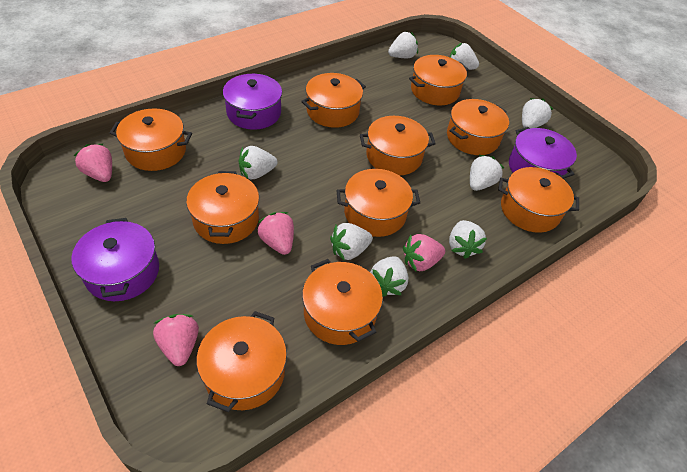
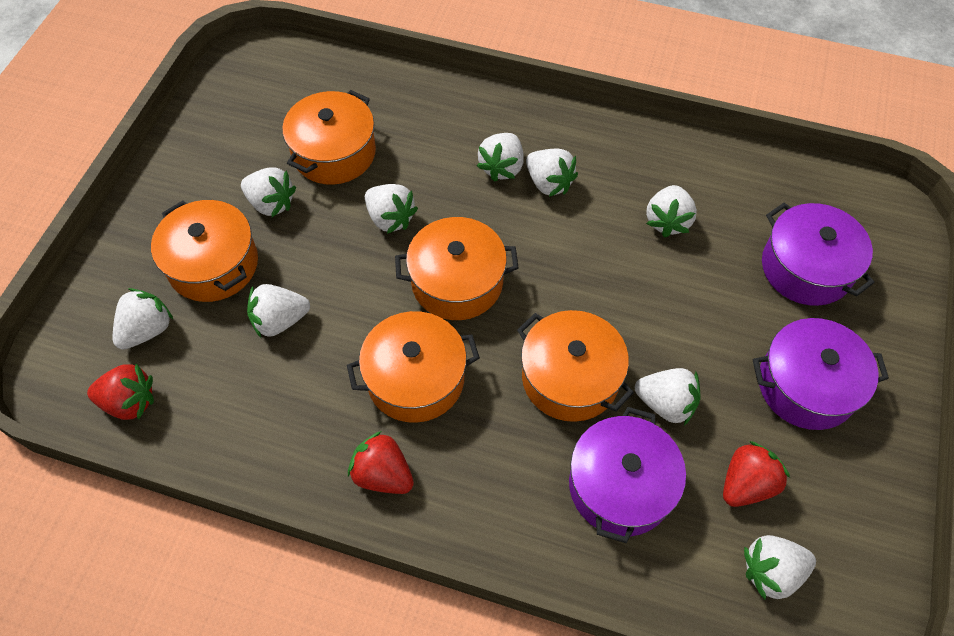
orange pot: [110,108,192,171] [186,171,259,244] [197,311,287,412] [301,73,366,128] [302,259,383,345] [336,169,420,237] [360,116,436,176] [409,55,469,106] [447,99,509,155] [498,167,579,233] = 10 -> [151,200,258,302] [282,90,376,185] [347,311,480,423] [395,217,519,320] [517,310,634,422] = 5
pink strawberry: [74,143,112,182] [153,314,199,366] [257,212,294,255] [403,234,445,271] = 4 -> none = 0
red strawberry: none = 0 -> [87,364,154,420] [348,431,414,494] [723,441,790,507] = 3
white strawberry: [238,146,277,179] [330,223,373,261] [370,256,408,297] [388,32,418,58] [449,220,487,259] [450,43,479,70] [470,155,504,191] [522,98,553,128] = 8 -> [113,288,174,350] [241,167,296,217] [247,284,310,338] [365,184,418,234] [477,133,524,182] [526,149,578,197] [635,368,700,425] [646,185,697,237] [744,535,816,600] = 9

